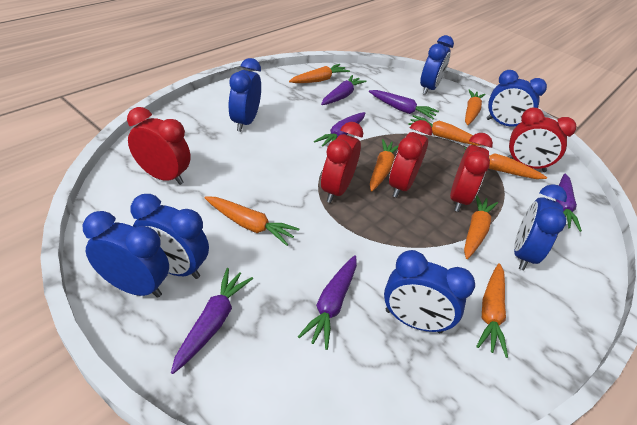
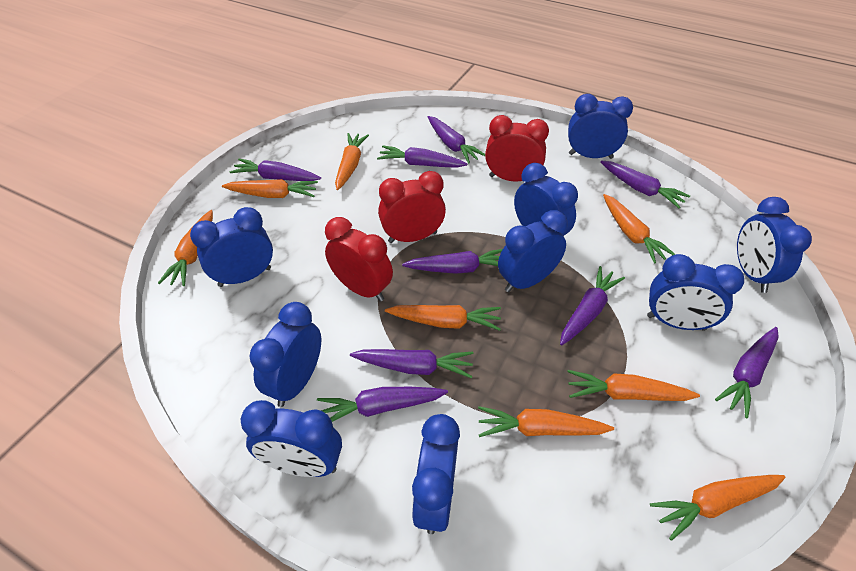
blue clock: [83,211,169,298] [131,194,209,279] [228,58,261,132] [384,250,475,333] [420,35,454,95] [486,70,547,127] [514,184,567,270] = 7 -> [190,207,273,287] [241,400,342,477] [249,302,321,407] [412,414,460,534] [498,210,568,292] [514,163,578,236] [568,94,633,159] [647,254,744,331] [737,197,812,293] = 9
purple carrot: [171,268,253,374] [298,255,357,350] [314,112,365,146] [321,75,367,105] [369,90,439,120] [556,174,582,232] = 6 -> [230,159,321,181] [317,387,448,422] [350,349,473,378] [377,145,467,168] [402,249,503,274] [428,116,485,164] [560,266,625,345] [600,161,690,208] [715,327,779,418] = 9
red clock: [127,107,191,185] [321,122,363,203] [389,120,432,198] [450,133,493,212] [508,107,576,172] = 5 -> [325,217,393,301] [378,171,446,243] [485,115,549,182] = 3

